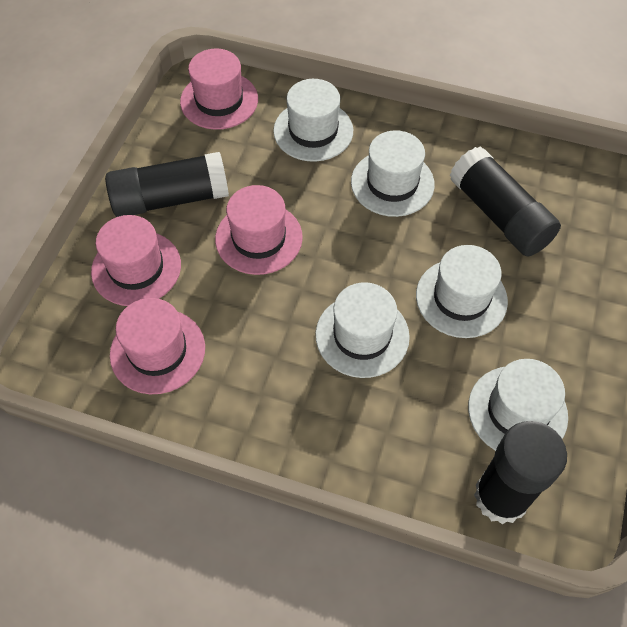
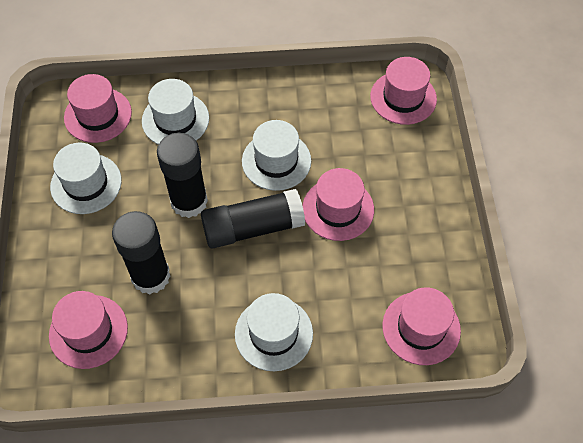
pink hat: [91,215,181,306] [110,298,205,394] [180,49,258,130] [215,185,303,275] = 4 -> [49,291,128,369] [64,74,132,143] [303,168,374,241] [370,57,437,125] [382,287,461,365] = 5
white hat: [273,79,353,162] [315,282,410,378] [351,130,435,217] [416,245,508,338] [468,359,568,451] = 5 -> [50,143,122,214] [142,79,209,145] [235,293,313,371] [242,120,311,191] = 4

